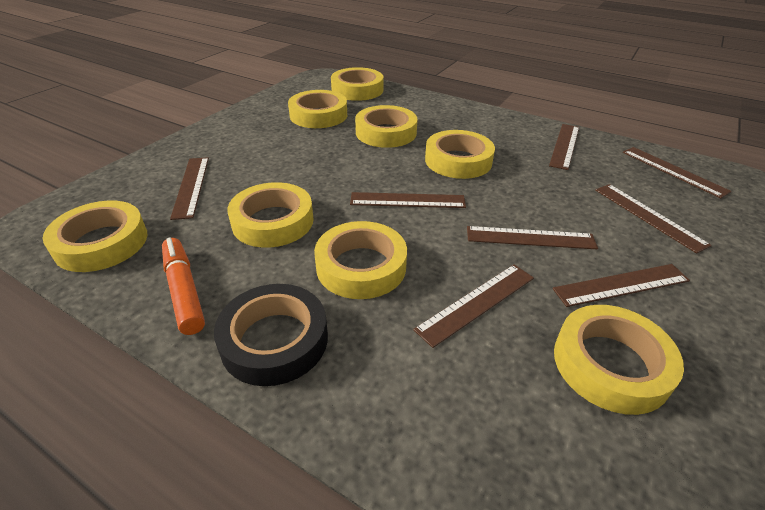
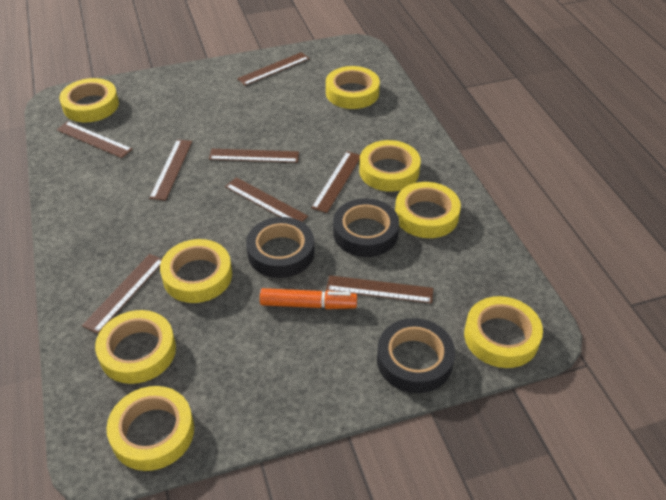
black tape: [214,284,328,386] = 1 -> [246,217,315,278] [333,198,400,257] [377,318,455,393] = 3

